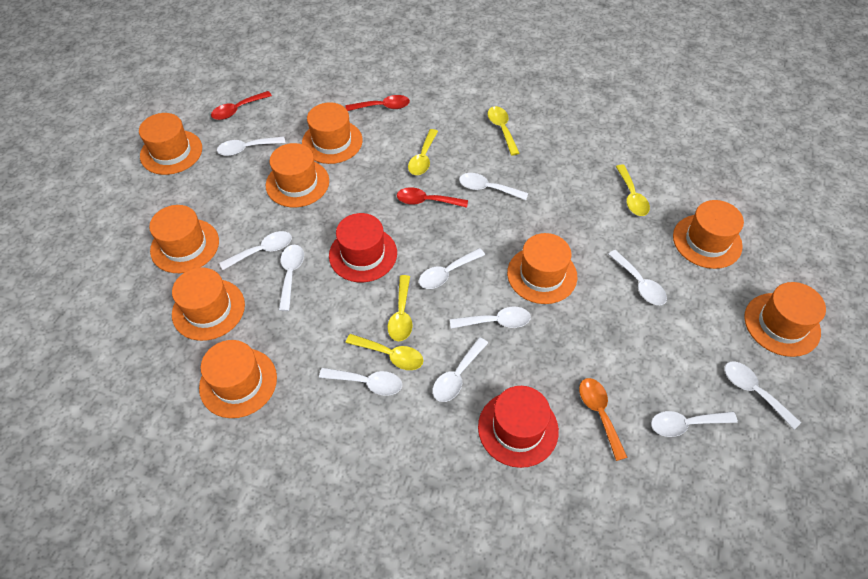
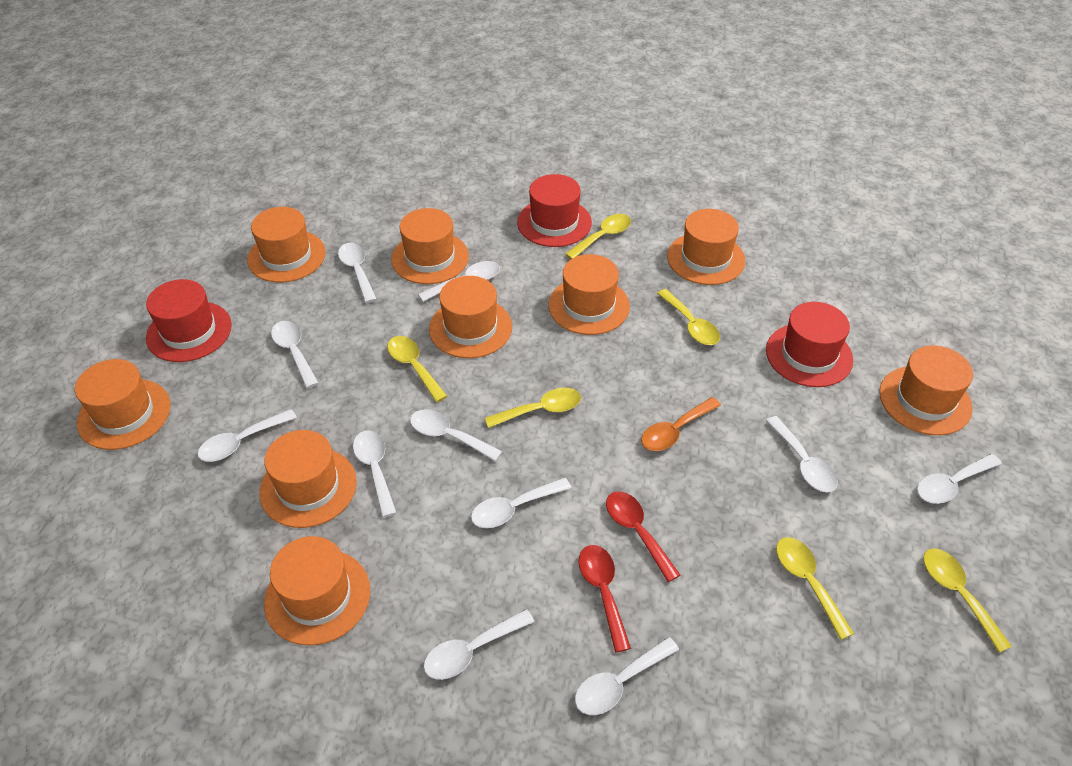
red hat: [329,213,397,282] [478,386,559,468] = 2 -> [146,279,232,362] [517,174,592,247] [766,302,853,387] = 3
red spoon: [211,91,272,120] [345,95,410,111] [397,187,468,208] = 3 -> [579,545,631,653] [606,491,680,582] = 2
yellow spoon: [346,334,424,370] [388,275,413,341] [408,129,438,175] [488,106,519,156] [616,165,650,216] = 5 -> [387,336,447,402] [485,388,581,428] [565,214,631,259] [657,289,720,345] [776,537,854,640] [923,548,1012,653] = 6

